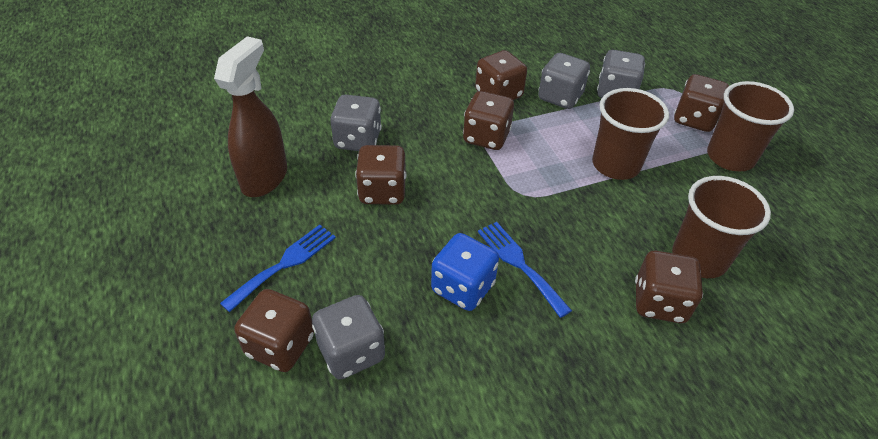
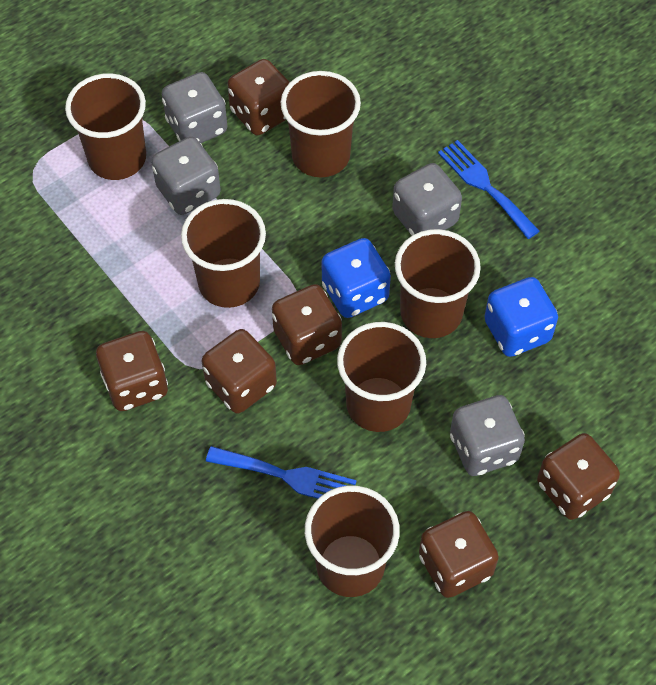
blue dice: [431,233,499,311] = 1 -> [322,238,391,318] [484,277,558,357] = 2
brown cup: [592,88,669,180] [672,176,771,278] [707,81,794,171] = 3 -> [65,73,146,180] [181,199,266,308] [281,71,361,177] [305,486,400,597] [337,322,426,432] [395,229,481,338] = 6
brown spray bottle: [214,36,287,197] = 1 -> none = 0

